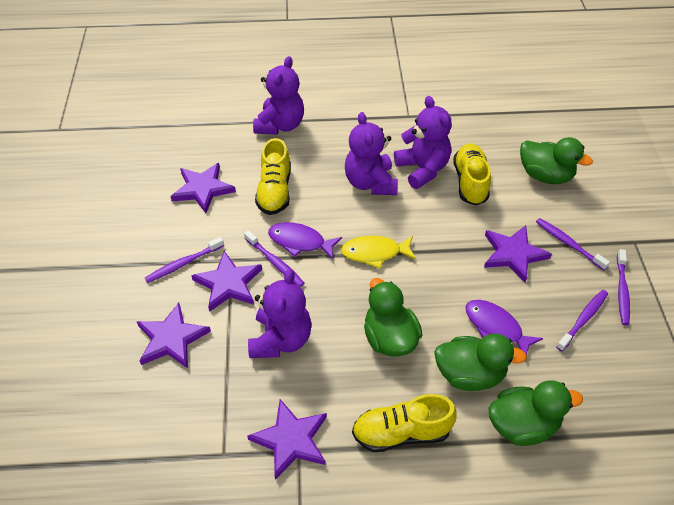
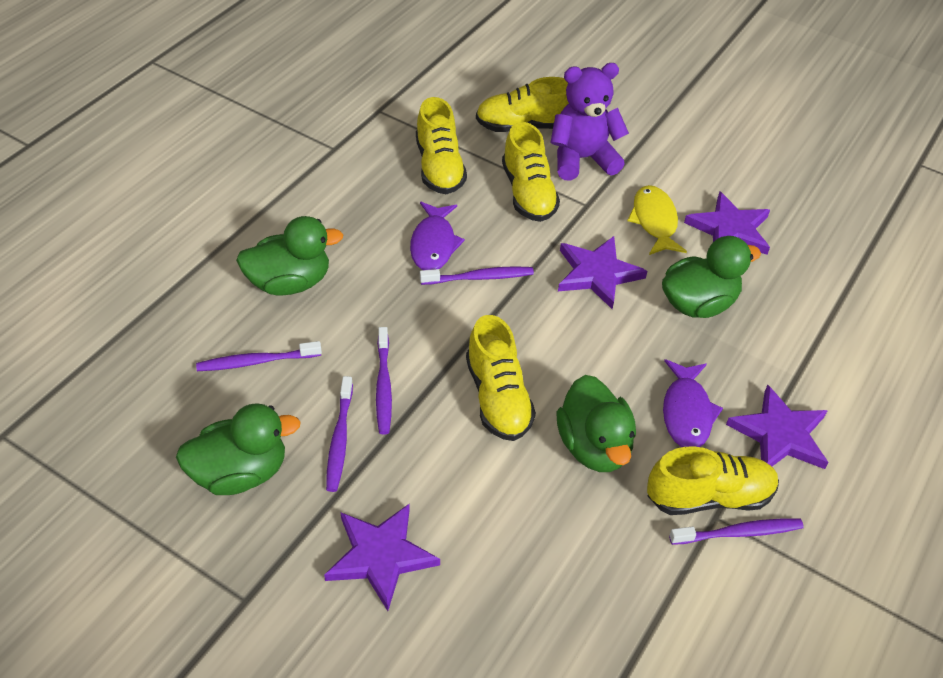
purple star: [136,303,211,368] [170,163,236,213] [191,251,262,312] [247,399,327,480] [484,225,552,282] = 5 -> [324,503,440,611] [558,236,647,309] [684,191,770,255] [726,385,829,469] = 4
purple teddy bear: [248,269,312,358] [253,56,304,135] [345,112,398,195] [394,96,452,189] = 4 -> [550,63,629,181] = 1
yellow shoe: [255,138,291,215] [352,394,457,452] [453,143,491,205] = 3 -> [416,97,467,194] [466,315,536,441] [476,77,569,132] [502,122,560,222] [647,446,779,515] = 5

